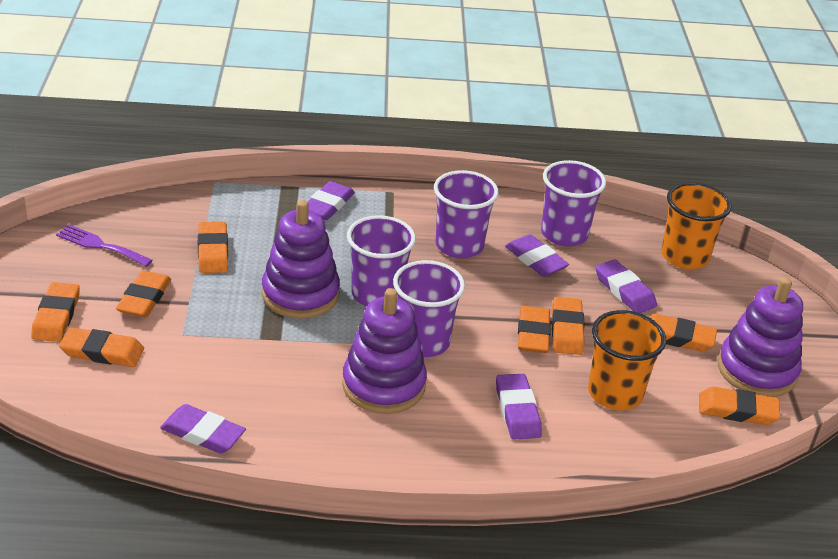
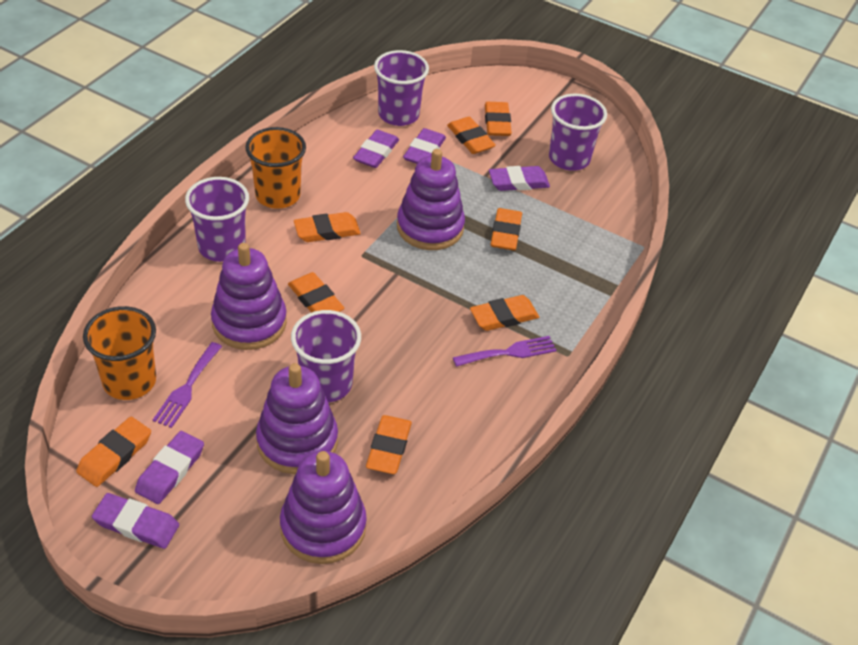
purple fork: [56,225,153,267] = 1 -> [153,342,222,428] [453,336,556,367] = 2
purple stacking toy: [262,200,340,319] [342,288,427,414] [718,277,803,397] = 3 -> [211,243,287,350] [256,363,338,474] [280,451,367,564] [397,149,465,250] = 4

